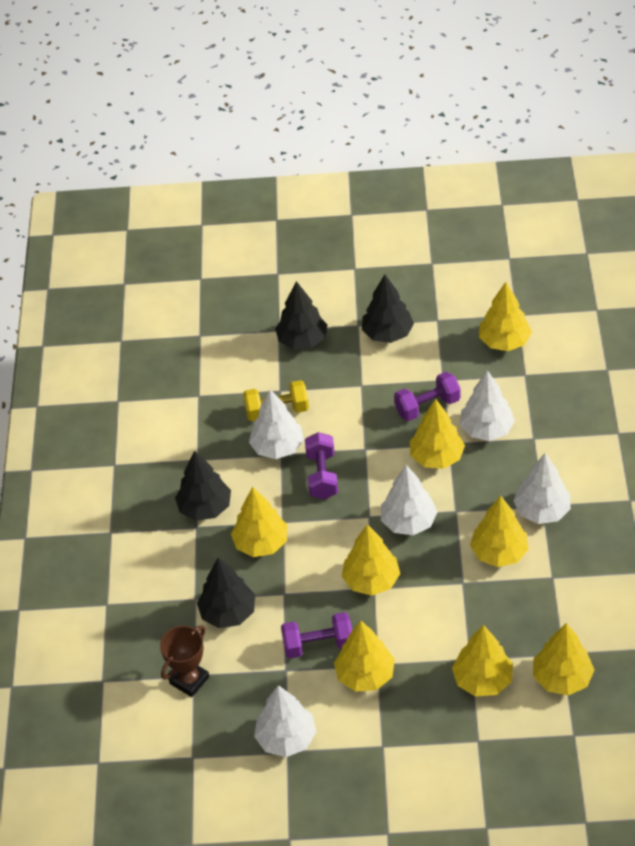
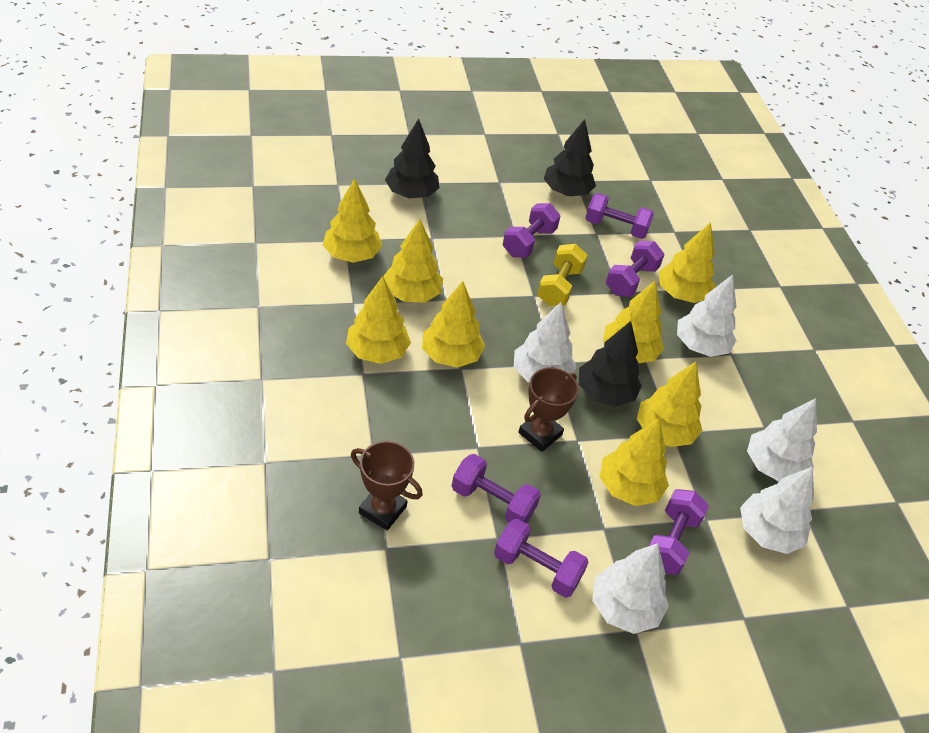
black tree: [175,451,231,521] [197,557,255,628] [275,281,327,349] [362,274,414,343] = 4 -> [385,119,439,198] [544,119,596,196] [579,321,642,407] = 3
brown trophy: [160,625,209,697] = 1 -> [351,441,423,530] [518,367,579,452] = 2
purple dumbbell: [281,612,352,659] [305,432,338,500] [394,372,461,421] = 3 -> [452,454,541,523] [494,519,589,598] [503,203,560,258] [586,193,654,239] [606,241,665,297] [649,489,709,575] = 6

